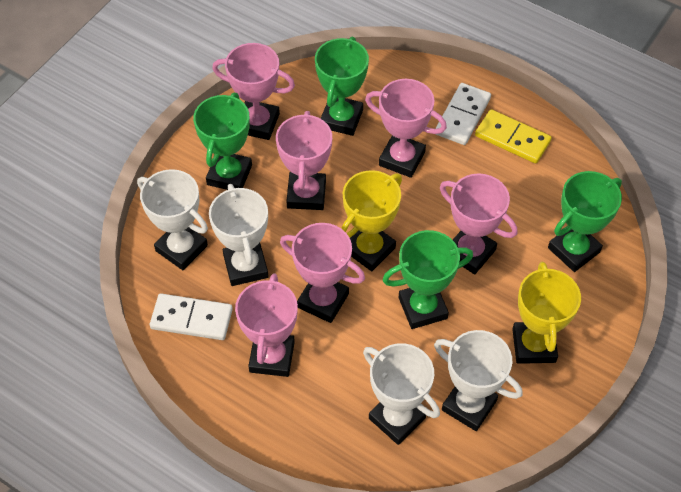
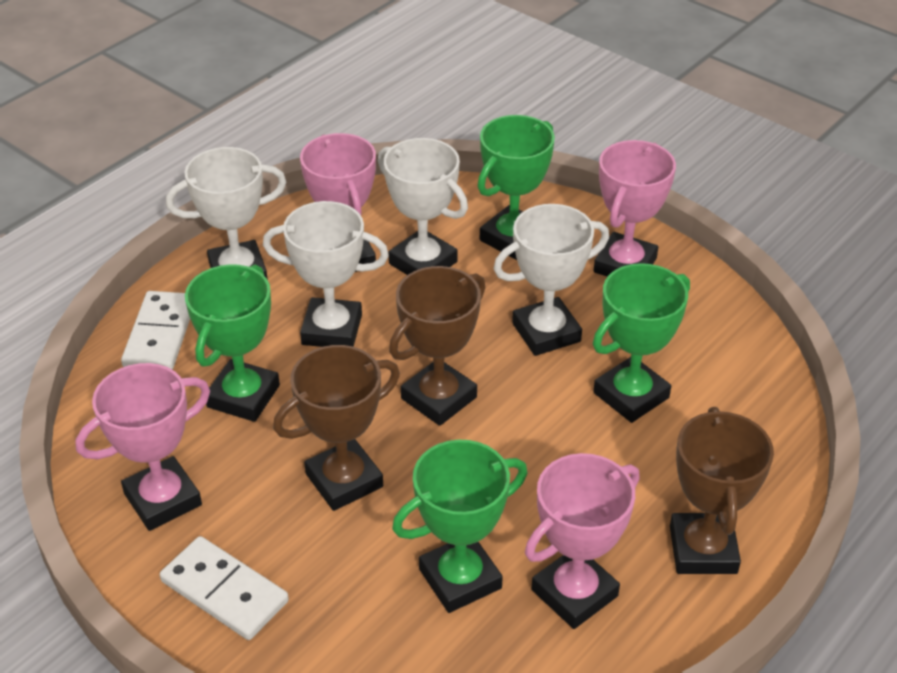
brown trophy: none = 0 -> [273,345,400,511] [389,266,486,426] [670,407,774,574] = 3
pink trophy: [212,43,295,140] [235,273,298,377] [276,111,332,210] [280,223,365,323] [365,79,447,178] [440,173,517,274] = 6 -> [75,363,210,531] [300,133,376,272] [525,453,640,629] [594,140,676,277] = 4
yellow domino: [475,109,552,163] = 1 -> none = 0
yellow trophy: [341,170,402,271] [512,262,581,364] = 2 -> none = 0

